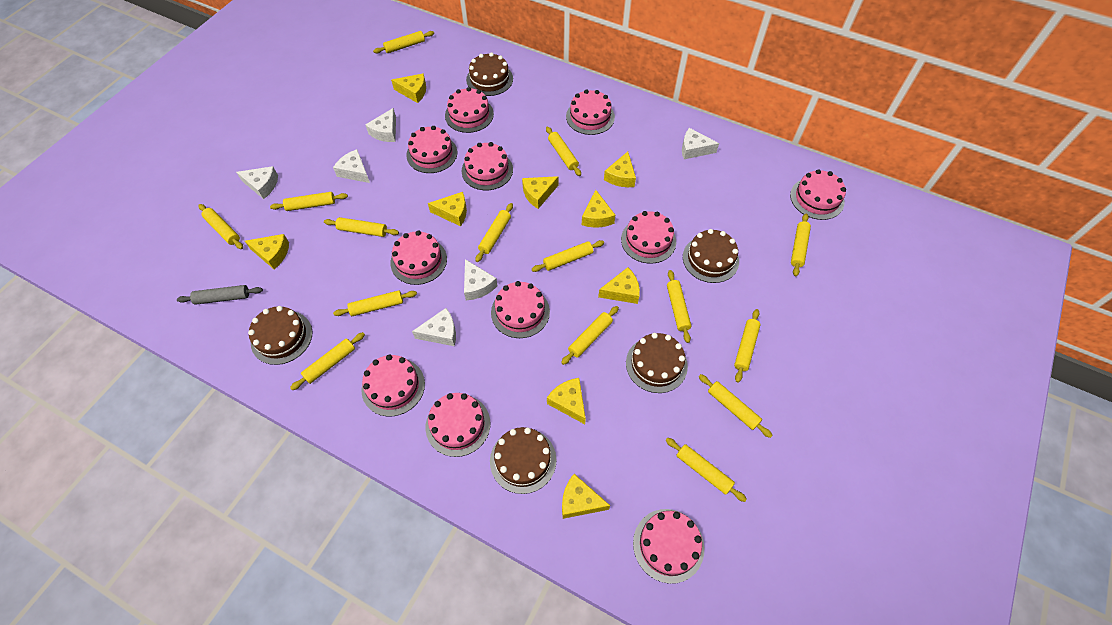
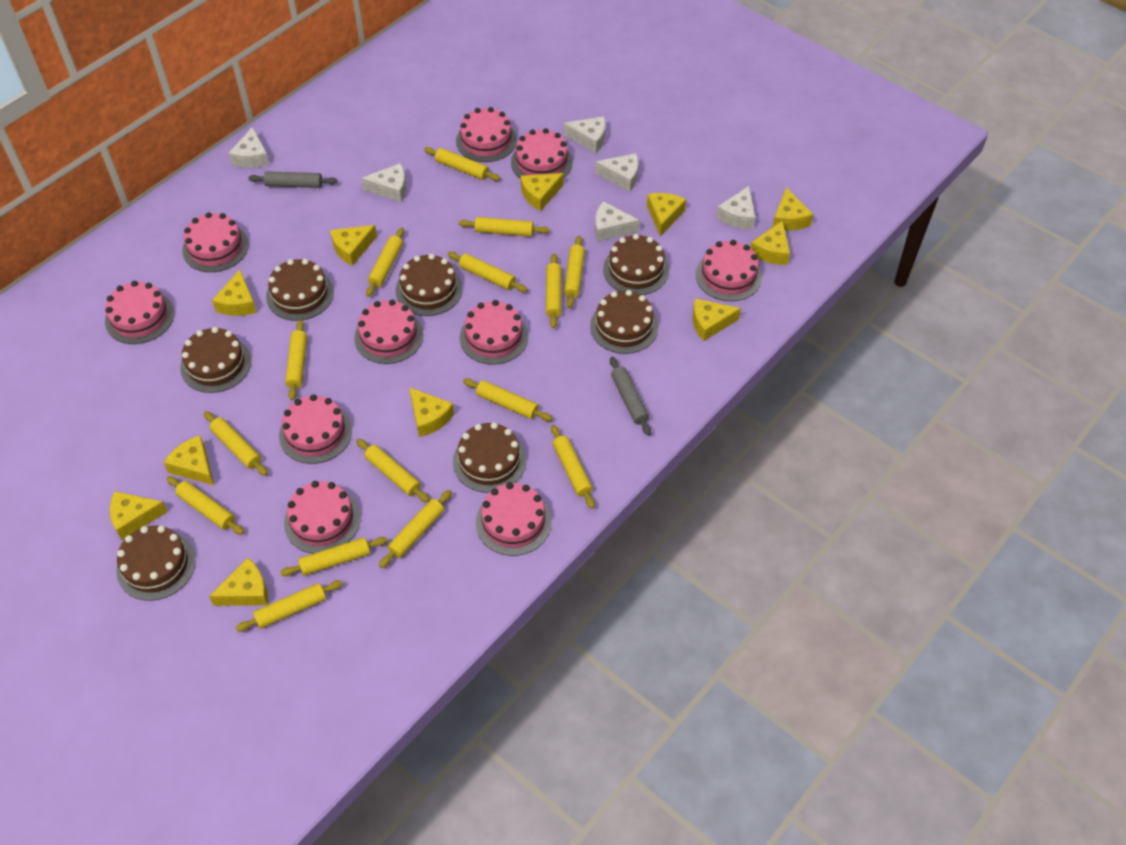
brown cake: [248,306,312,365] [466,52,513,96] [490,427,556,494] [626,333,688,393] [683,229,739,283] = 5 -> [116,525,196,601] [180,327,251,393] [266,259,334,321] [396,254,463,316] [453,422,526,493] [590,290,658,354] [603,234,669,295] = 7
grey rolling pin: [177,285,263,305] = 1 -> [249,171,337,188] [610,357,651,435] = 2
pink cake: [361,354,425,417] [391,231,447,285] [406,126,457,173] [426,393,490,457] [445,87,494,133] [462,142,513,190] [491,281,550,338] [566,89,615,135] [621,211,676,264] [633,509,704,584] [790,169,846,220] = 11 -> [105,281,174,344] [182,212,249,272] [279,394,352,464] [284,481,360,554] [354,300,423,364] [456,107,517,162] [460,300,528,364] [476,482,552,556] [511,128,573,179] [696,240,762,301] = 10
yellow cheese: [245,234,289,270] [391,73,426,103] [428,192,467,226] [522,176,558,209] [547,378,586,424] [562,474,610,519] [582,190,615,228] [598,267,640,304] [604,152,636,187] = 9 -> [110,491,168,540] [163,435,214,485] [209,558,268,606] [212,270,257,316] [330,225,377,266] [409,387,454,437] [521,173,564,211] [647,193,686,236] [693,298,741,341] [751,220,790,265] [772,187,813,231] = 11

